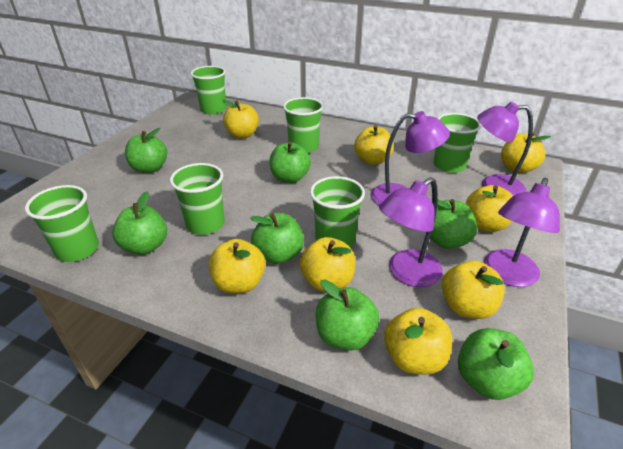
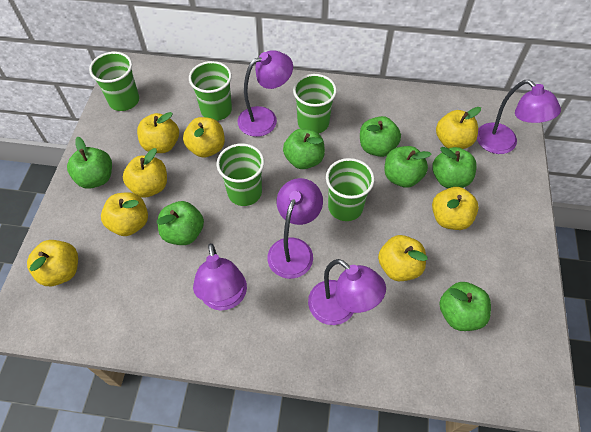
green cup: [25,185,99,262] [170,163,225,235] [191,66,226,114] [283,97,323,153] [310,176,365,247] [433,113,481,173] = 6 -> [89,52,139,111] [189,61,232,121] [216,143,264,206] [293,74,337,133] [326,158,375,221] = 5
purple lamp: [371,111,450,206] [379,177,443,287] [477,102,533,196] [484,178,560,287] = 4 -> [193,243,247,311] [238,50,293,137] [267,178,323,279] [308,259,386,325] [477,80,561,154] = 5

